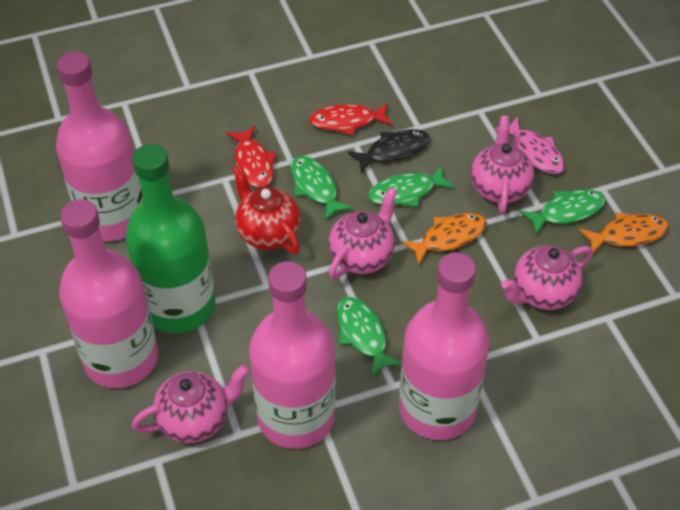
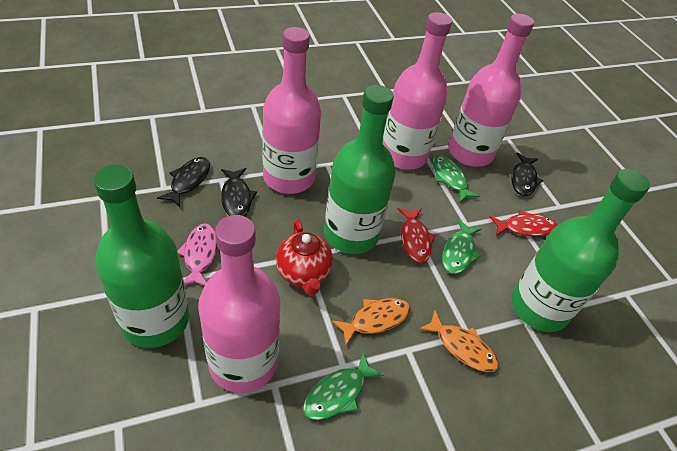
black fish: [348,129,430,174] = 1 -> [157,157,210,207] [221,168,257,216] [511,152,543,196] = 3
green bottle: [125,144,216,333] = 1 -> [94,165,189,348] [324,85,396,254] [511,169,650,332] = 3
green fish: [291,156,353,221] [337,297,402,377] [368,166,455,207] [520,189,606,235] = 4 -> [303,353,384,420] [433,155,480,202] [442,219,482,274] = 3
pink teapot: [132,364,250,443] [329,187,397,279] [471,116,534,214] [501,245,593,310] = 4 -> none = 0

